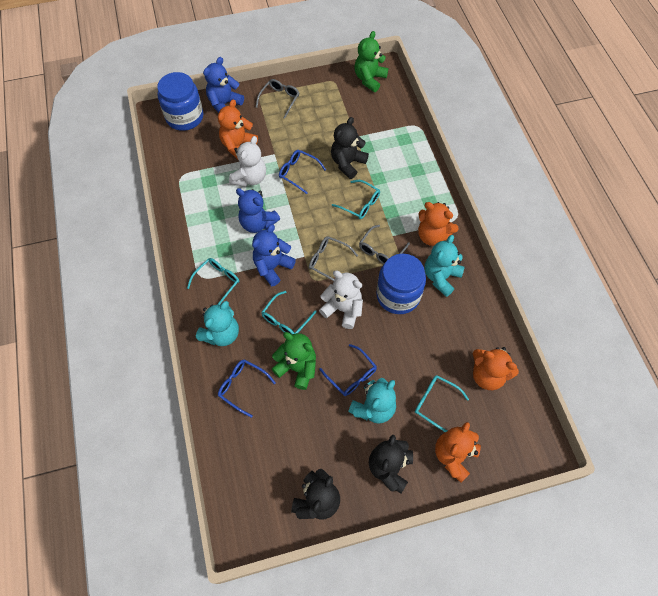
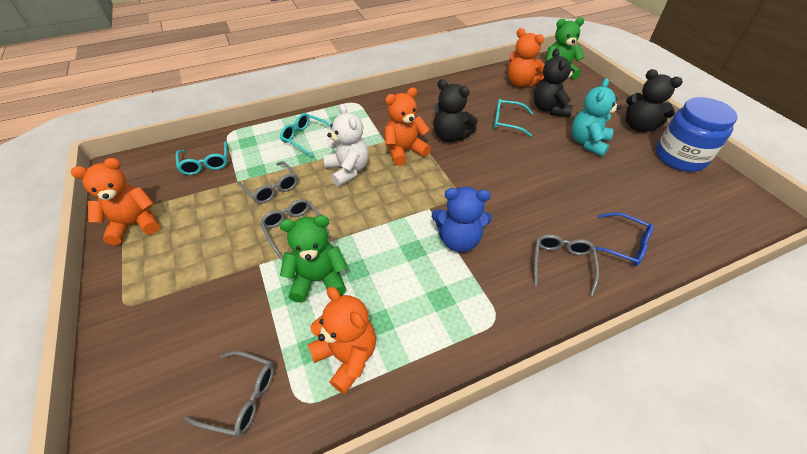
blue glasses: [218,359,276,418] [279,150,326,194] [319,344,377,396] = 3 -> [595,212,654,266] = 1
blue jar: [157,72,203,131] [376,254,426,314] = 2 -> [656,97,738,172] = 1
blue teddy bear: [203,57,244,113] [236,188,280,233] [252,224,296,286] = 3 -> [432,187,492,252] = 1
grey glasses: [256,79,299,119] [309,236,358,281] [359,225,410,264] = 3 -> [184,351,274,437] [237,161,298,204] [260,199,331,261] [534,234,599,296] = 4
turquoise glasses: [187,258,239,305] [261,291,317,334] [332,180,380,219] [415,375,469,432] = 4 -> [176,141,227,175] [280,113,332,157] [494,99,533,137] = 3
turquoise teddy bear: [196,301,239,346] [348,378,396,424] [425,235,464,297] = 3 -> [571,78,620,157] = 1
white teddy bear: [229,136,266,187] [319,271,363,329] = 2 -> [323,104,369,186] = 1

